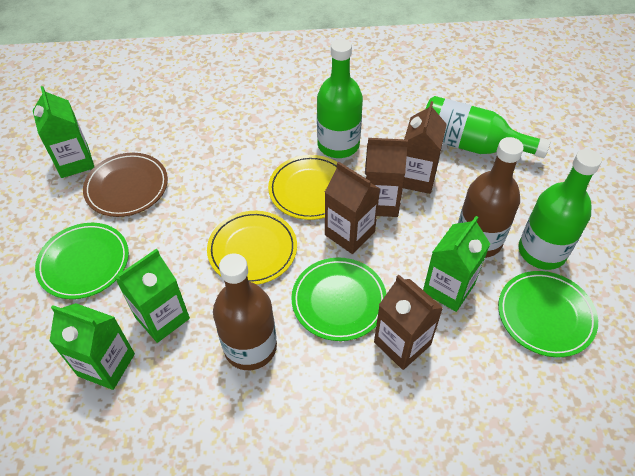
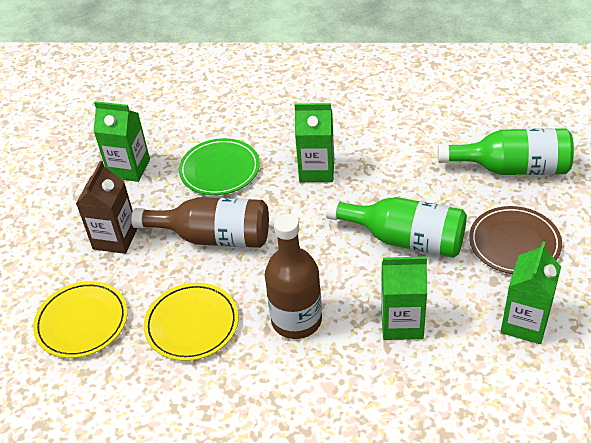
brown carton: [325,161,380,254] [365,138,408,217] [374,275,443,370] [403,101,447,194] = 4 -> [76,161,138,254] = 1
green bottle: [317,39,363,158] [426,96,550,158] [518,149,602,270] = 3 -> [326,197,467,258] [438,128,574,175] = 2
green plate: [35,223,129,299] [291,258,386,341] [498,271,598,357] = 3 -> [179,138,260,195] = 1

